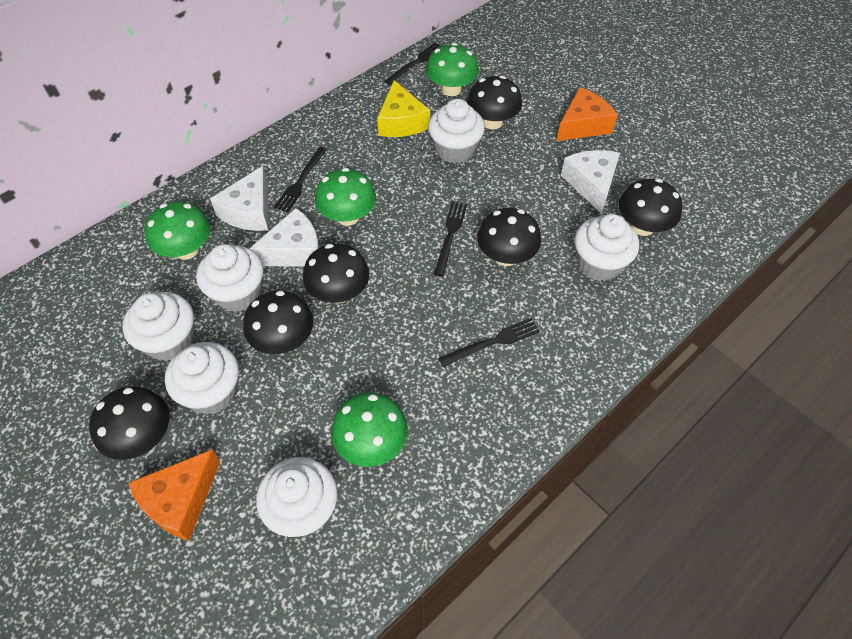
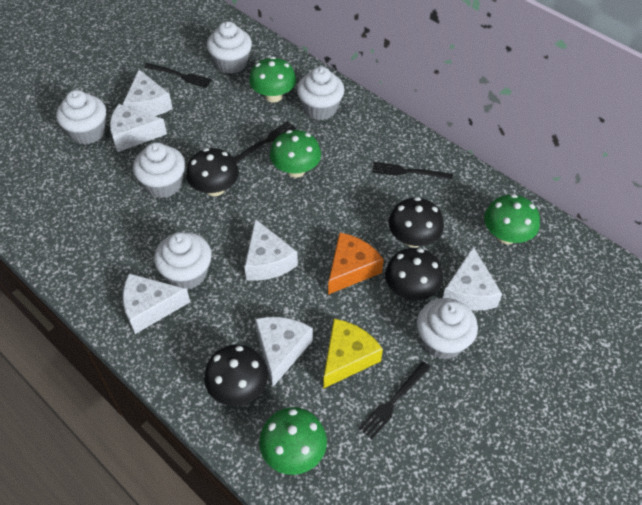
black mushroom: [89,386,170,460] [243,291,313,354] [303,244,369,303] [467,76,522,129] [477,208,541,266] [619,179,682,236] = 6 -> [186,148,239,196] [204,345,268,406] [385,248,443,300] [389,197,444,248] = 4
orange cheese: [128,449,221,541] [556,87,618,141] = 2 -> [328,232,384,295] = 1
white cheese: [210,166,268,231] [249,208,319,266] [561,150,620,214] = 3 -> [110,104,167,152] [123,70,173,116] [123,273,190,334] [245,219,298,281] [255,317,313,387] [443,247,502,310] = 6

